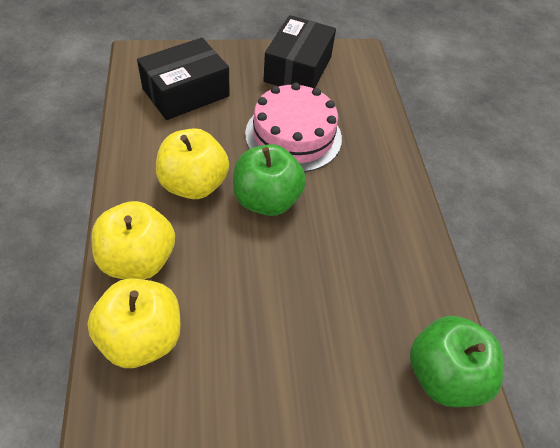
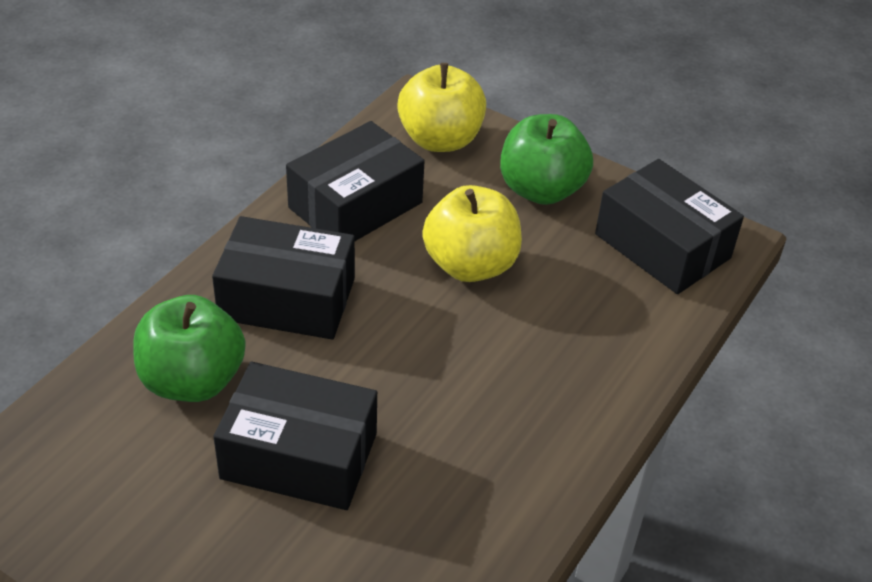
black box: [137,38,230,120] [263,15,336,88] = 2 -> [212,216,355,340] [214,362,377,510] [286,121,425,241] [595,159,744,294] = 4
pink cake: [245,82,342,172] = 1 -> none = 0
yellow apple: [87,278,181,368] [91,201,175,279] [156,128,229,199] = 3 -> [397,63,486,152] [422,185,522,282] = 2

